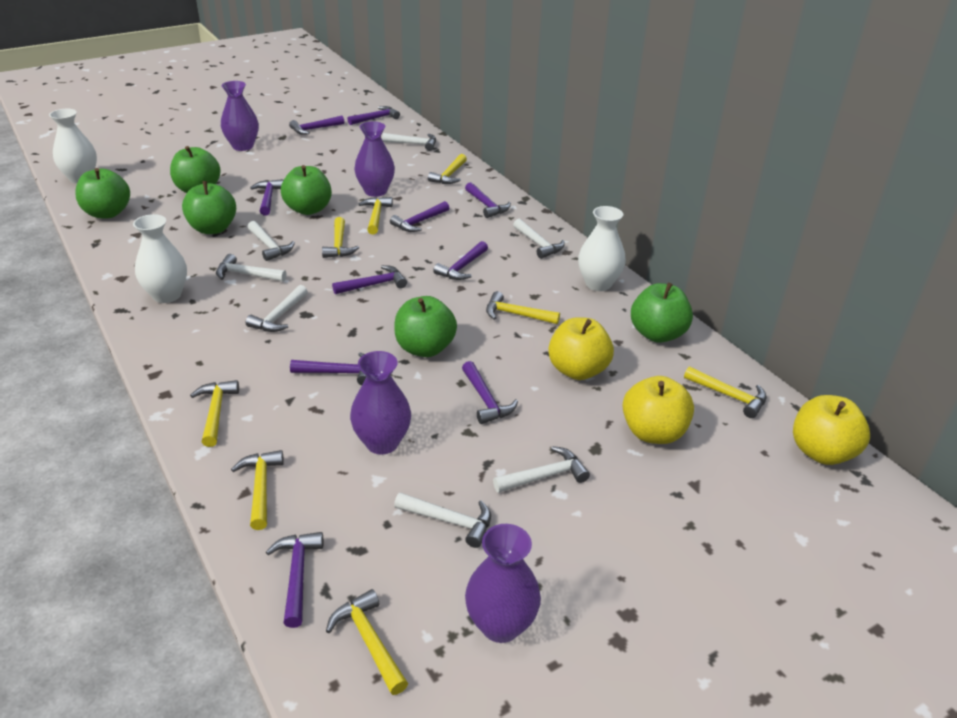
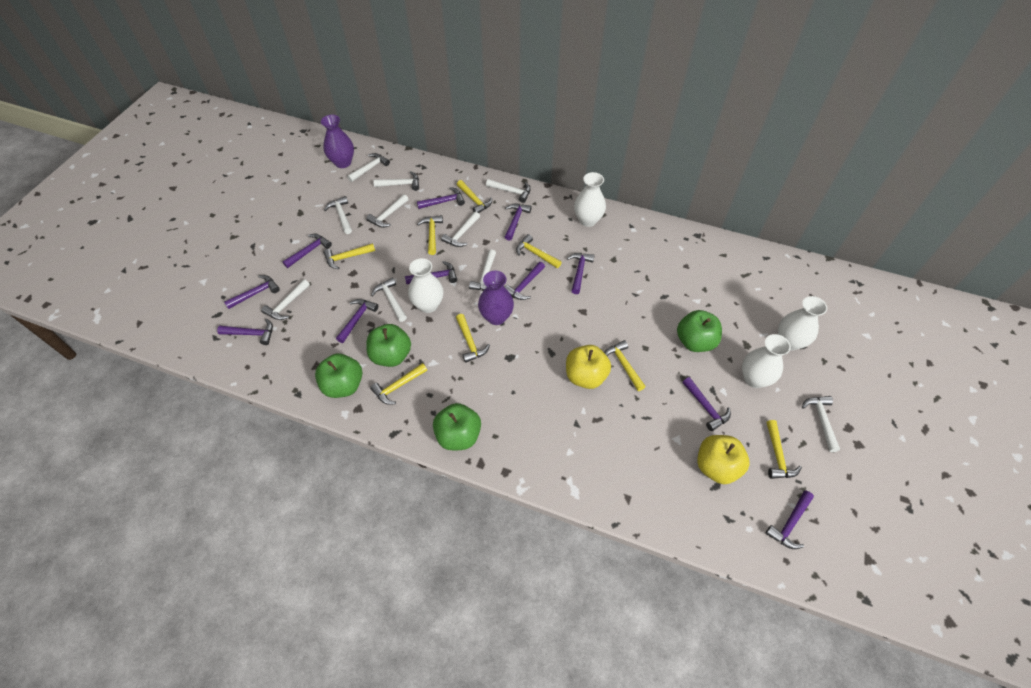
green apple: [75,168,130,219] [170,146,221,193] [182,181,236,234] [281,165,332,215] [394,296,457,357] [631,283,693,343] = 6 -> [315,354,362,398] [366,324,411,367] [433,403,481,450] [677,310,722,352] = 4
purple hammer: [250,179,283,215] [266,532,323,628] [289,116,344,135] [290,352,366,385] [332,265,407,294] [347,106,400,125] [390,201,449,232] [433,241,488,280] [462,361,518,424] [465,182,511,218] = 10 -> [217,319,273,345] [224,275,280,309] [282,234,332,268] [336,299,378,343] [405,261,457,285] [417,187,465,209] [505,204,532,241] [505,262,545,300] [567,253,595,294] [682,377,731,431] [765,491,814,549] = 11
purple vase: [221,81,259,151] [350,351,411,454] [354,121,395,197] [465,524,541,643] = 4 -> [321,115,354,168] [478,271,514,325] = 2
white hammer: [216,254,287,282] [246,285,308,332] [248,221,295,261] [382,133,436,151] [394,492,491,548] [493,446,590,493] [513,219,565,259] = 7 -> [261,279,310,320] [324,196,352,234] [347,153,390,182] [366,194,409,228] [371,277,407,322] [373,171,419,191] [441,211,480,247] [469,250,496,291] [486,179,531,203] [802,396,840,452] = 10
white vase: [49,109,97,184] [133,214,187,303] [578,206,626,291] = 3 -> [408,258,444,313] [574,172,606,227] [742,334,791,388] [778,296,827,351] = 4
yellow apple: [548,317,614,380] [622,376,694,444] [793,395,870,465] = 3 -> [566,345,611,389] [697,435,750,484] = 2

